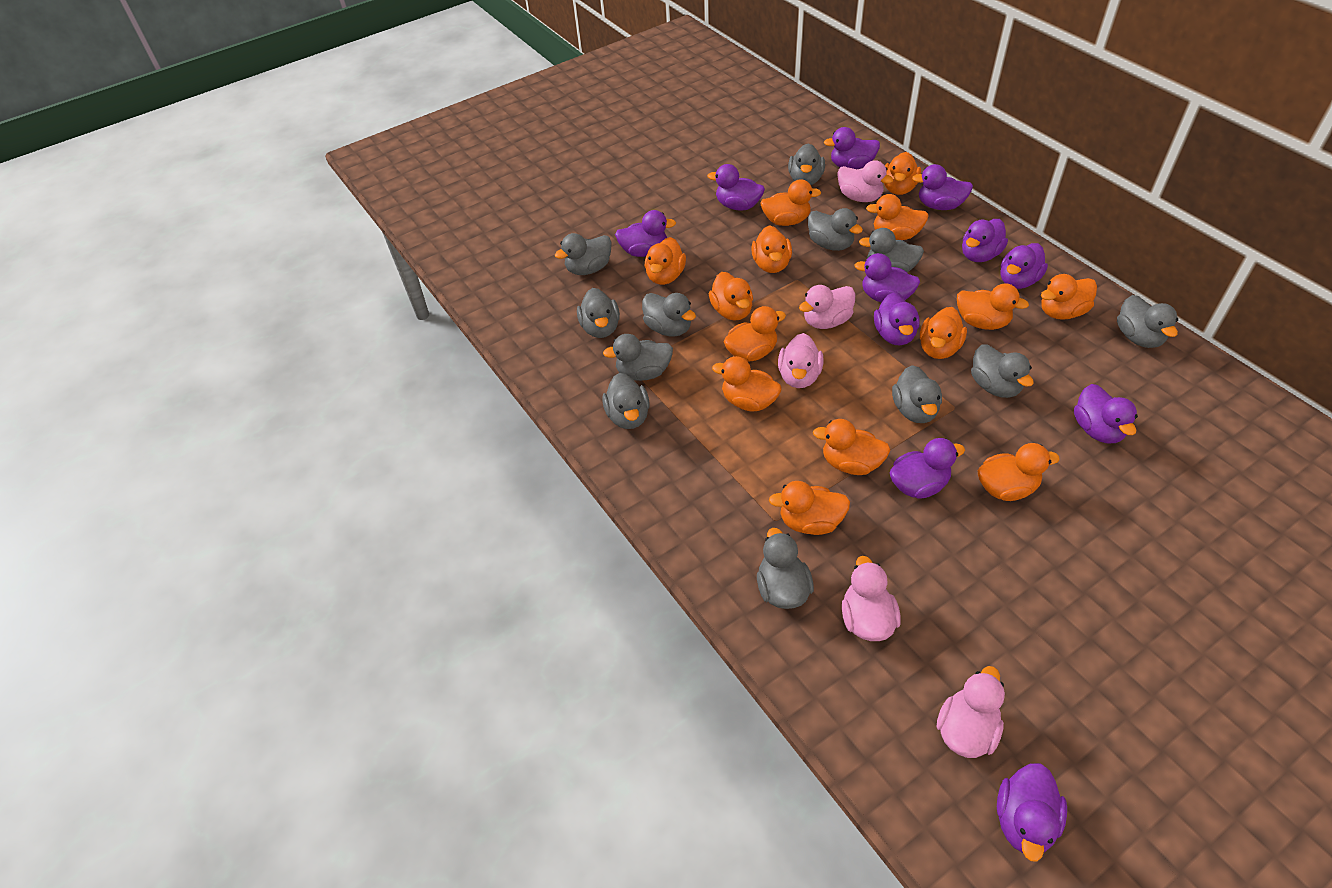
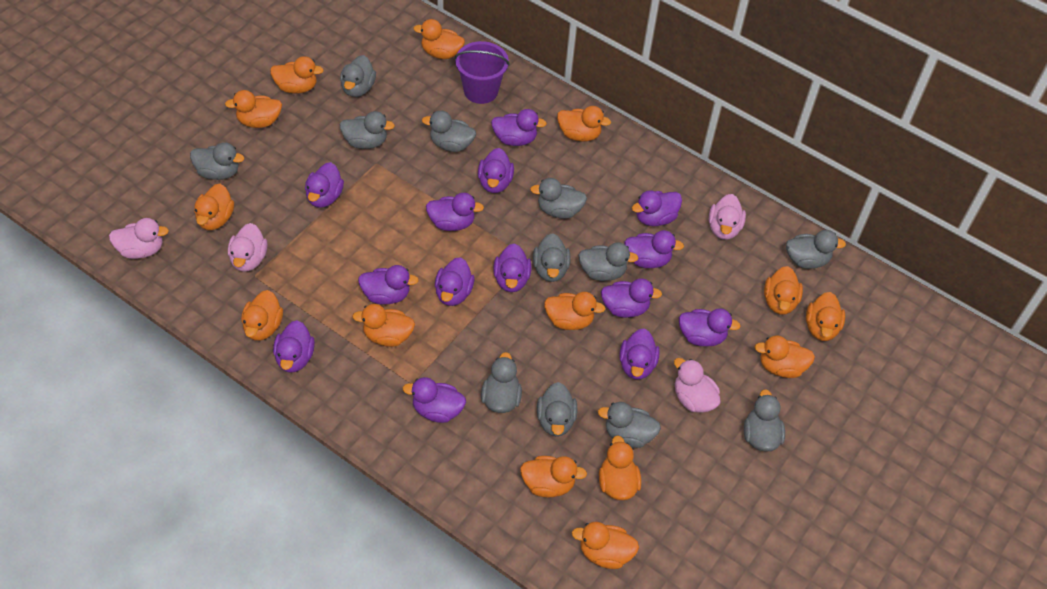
pink duck: [778,333,823,388] [799,285,856,329] [837,160,893,202] [842,556,900,641] [937,666,1005,758] = 5 -> [109,218,169,259] [228,223,267,272] [674,358,720,413] [709,194,746,240] = 4
purple bucket: none = 0 -> [454,41,510,104] = 1
purple duck: [615,210,676,257] [707,164,765,211] [824,127,880,169] [854,253,920,302] [874,293,920,345] [890,438,965,499] [912,164,973,210] [962,219,1008,262] [997,763,1067,861] [1001,243,1048,289] [1074,384,1138,443] = 11 -> [273,320,315,373] [305,162,344,208] [358,265,419,305] [402,377,466,423] [426,193,484,231] [435,257,474,306] [478,148,514,193] [491,109,547,146] [493,243,531,292] [601,278,662,318] [619,329,660,379] [624,230,684,268] [632,190,682,226] [679,308,741,346] = 14

